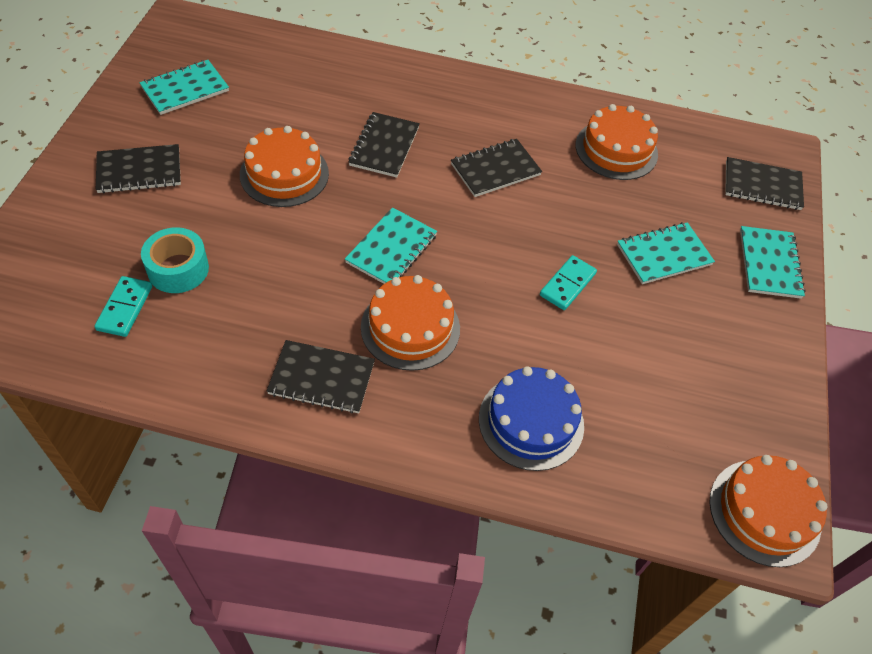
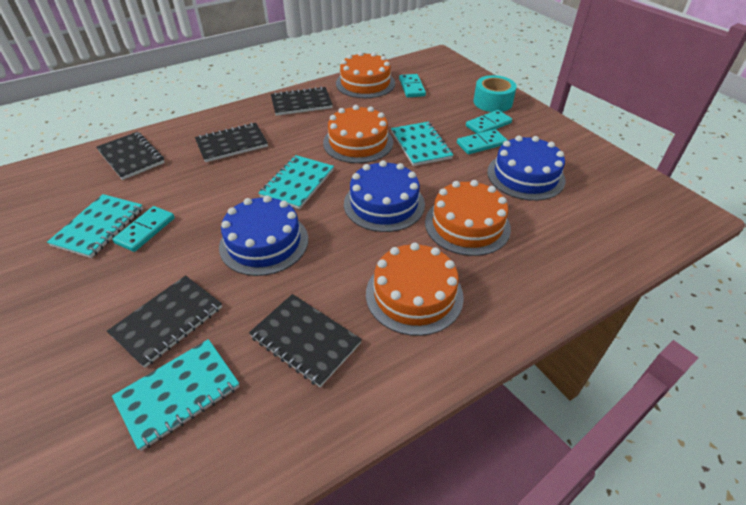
blue cake: [479,366,584,471] = 1 -> [219,195,308,276] [344,160,425,232] [487,136,566,201] = 3
turquoise domino: [94,276,152,337] [540,255,597,310] = 2 -> [112,206,175,252] [399,74,426,98] [457,129,508,154] [466,110,512,134] = 4

